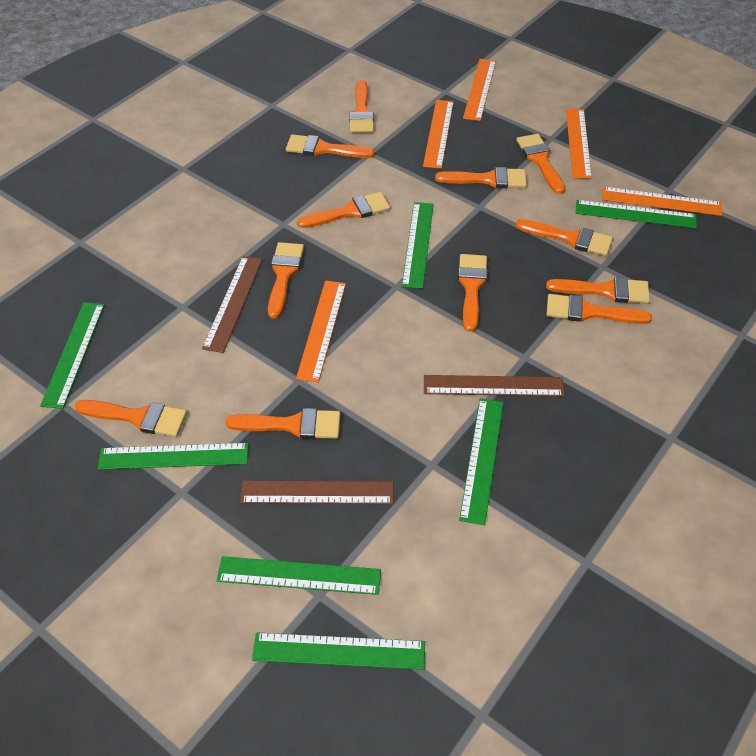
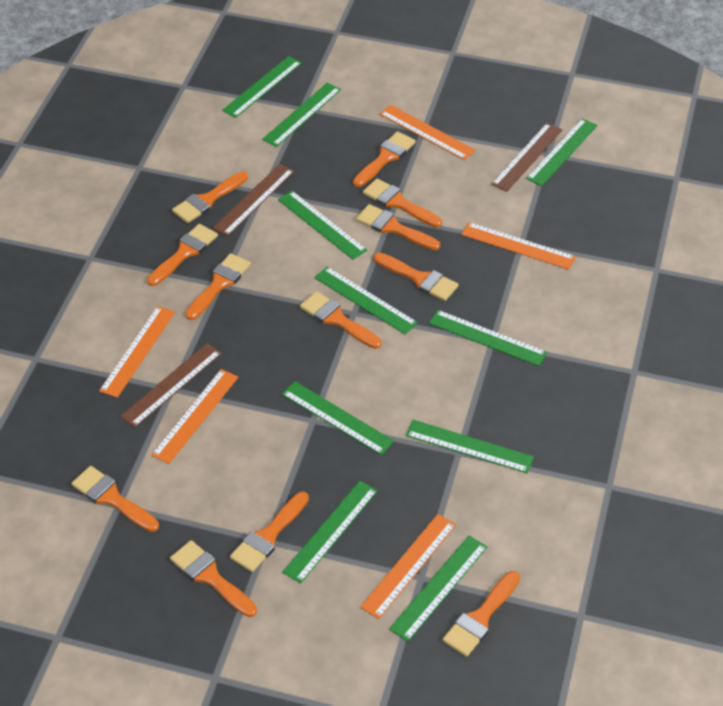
green ruler: [40,302,105,409] [98,443,249,470] [217,556,381,595] [252,632,425,670] [402,202,434,289] [459,398,503,525] [575,200,697,228] = 7 -> [222,56,302,118] [262,83,341,147] [278,191,367,260] [282,381,394,455] [282,481,378,583] [314,266,418,334] [389,536,487,641] [406,420,534,473] [429,310,547,366] [526,118,597,186] = 10

